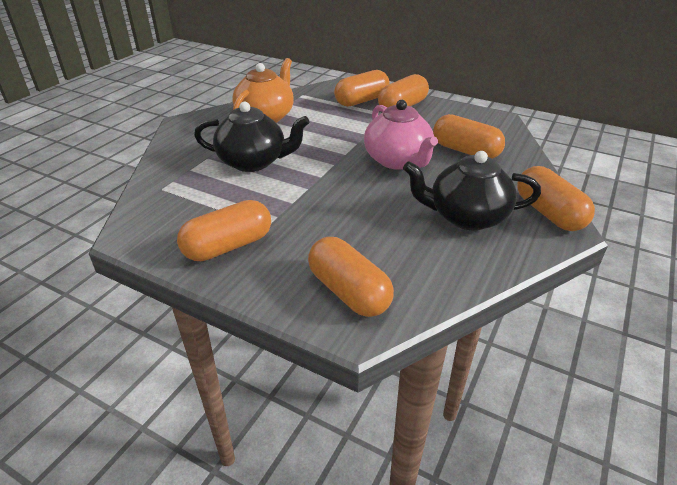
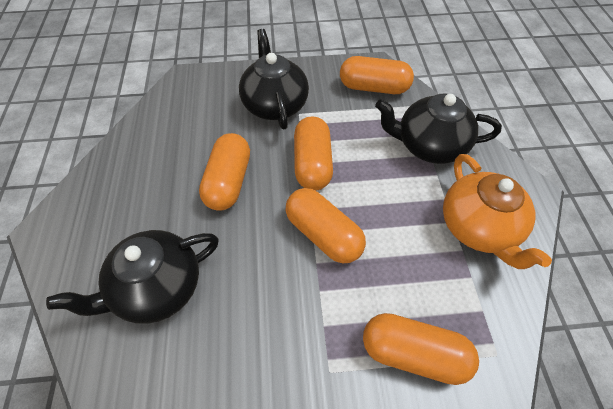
black teapot: [194,101,309,172] [403,151,541,230] = 2 -> [46,230,219,324] [239,29,309,129] [375,94,502,164] = 3
orange capsule: [177,200,271,261] [308,237,394,317] [334,70,390,107] [378,74,429,108] [433,114,505,159] [517,166,595,231] = 6 -> [199,133,250,211] [286,188,366,263] [294,116,333,191] [340,56,414,94] [363,313,479,385] = 5
pink teapot: [364,100,438,170] = 1 -> none = 0

